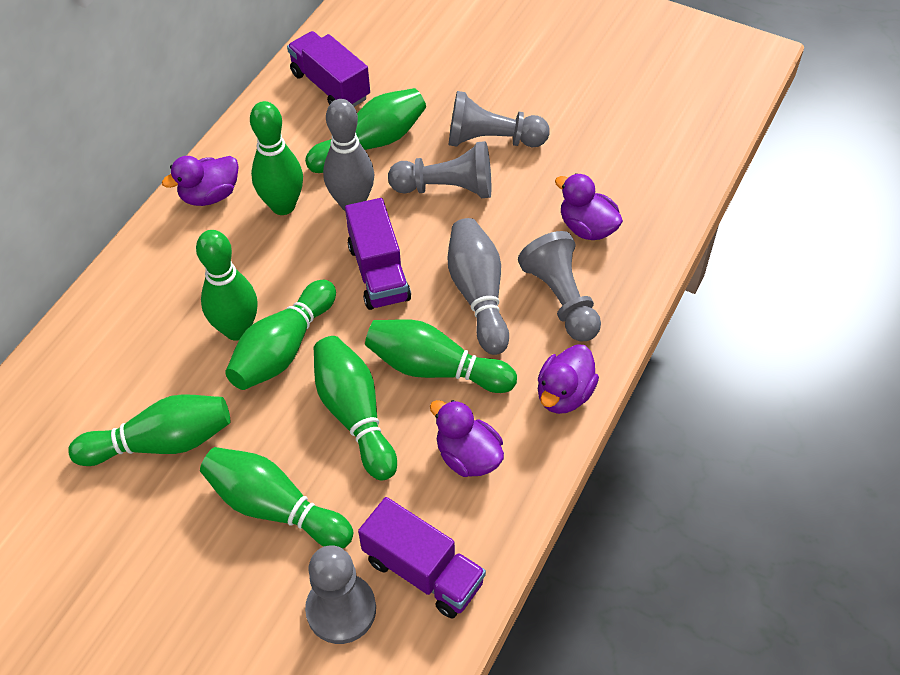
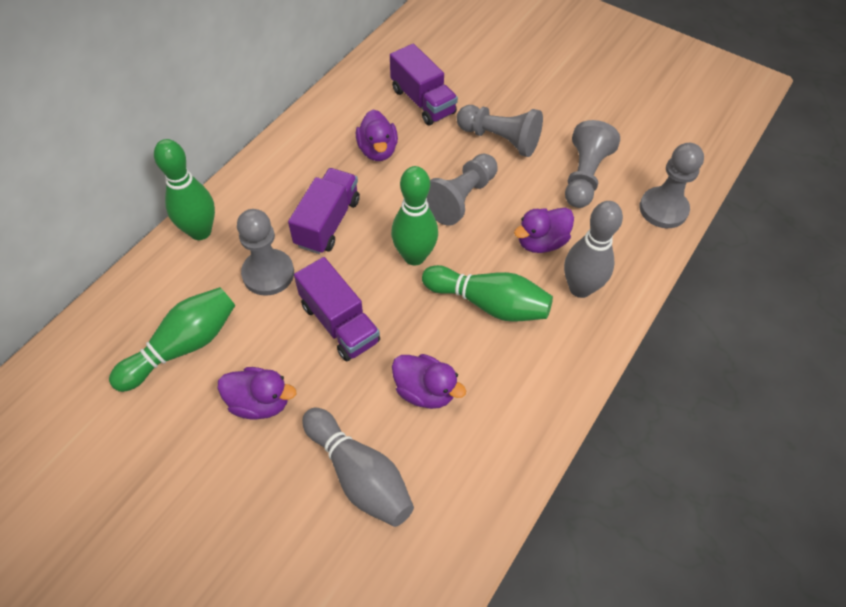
green bowling pin: [68,394,230,466] [196,230,258,341] [200,447,354,549] [225,280,336,390] [250,101,303,215] [305,88,426,173] [314,336,397,481] [365,319,517,393] = 8 -> [109,287,235,392] [154,139,215,240] [391,166,438,266] [422,265,553,322] = 4
grey pawn: [305,545,376,644] [388,141,491,198] [449,91,550,147] [518,231,601,341] = 4 -> [237,209,294,296] [427,154,498,226] [457,105,543,157] [565,120,620,208] [639,143,704,228] = 5

